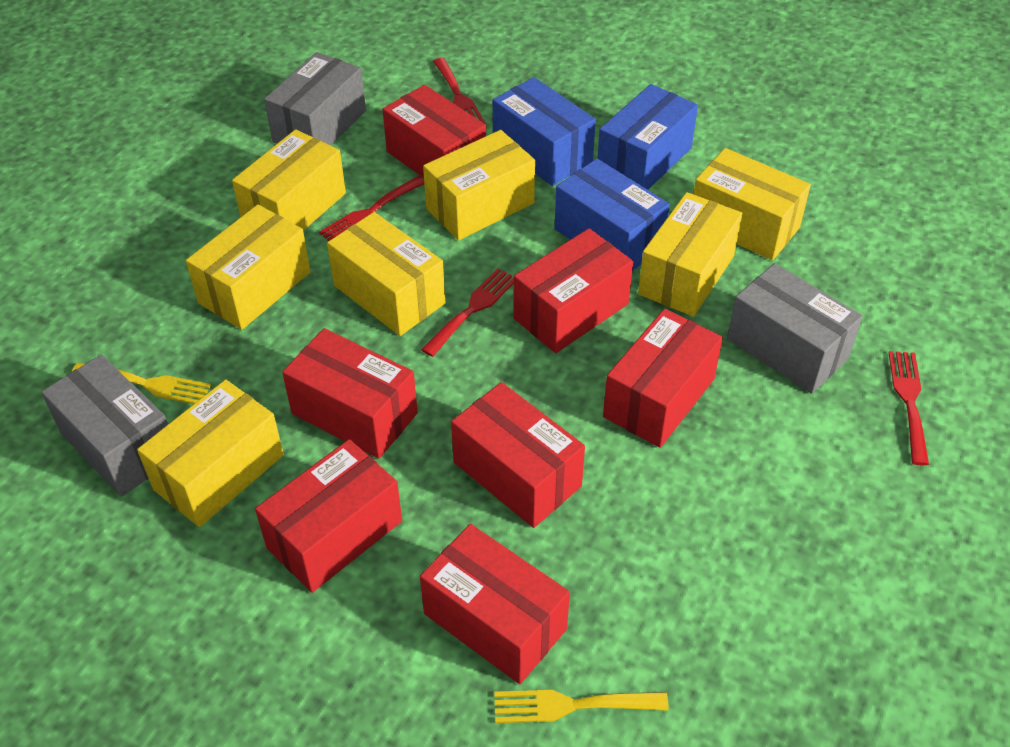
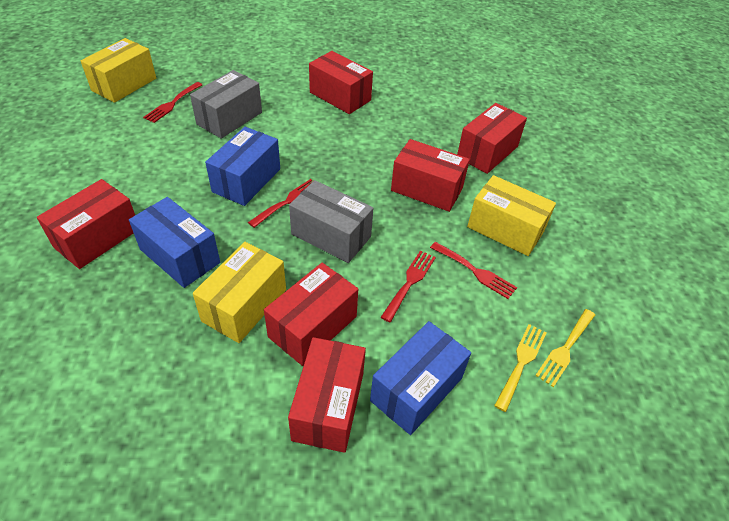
grey box: [41,354,168,497] [264,52,366,145] [727,263,863,394] = 3 -> [190,70,262,139] [289,180,374,263] = 2
red box: [255,439,402,593] [282,328,418,459] [383,85,486,178] [420,524,570,684] [451,382,585,528] [514,228,633,353] [603,309,723,448] = 7 -> [37,179,135,269] [264,263,358,366] [288,337,366,453] [309,51,373,114] [391,139,470,212] [457,103,527,174] = 6
yellow box: [137,380,284,527] [186,204,311,330] [232,129,346,230] [327,212,445,336] [423,130,535,240] [638,192,743,317] [693,148,811,260] = 7 -> [81,38,156,103] [193,242,286,343] [467,175,556,256] = 3

